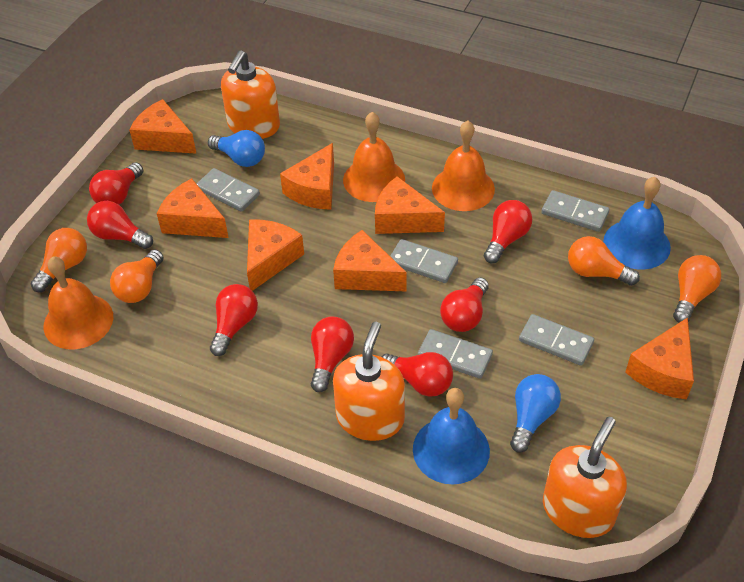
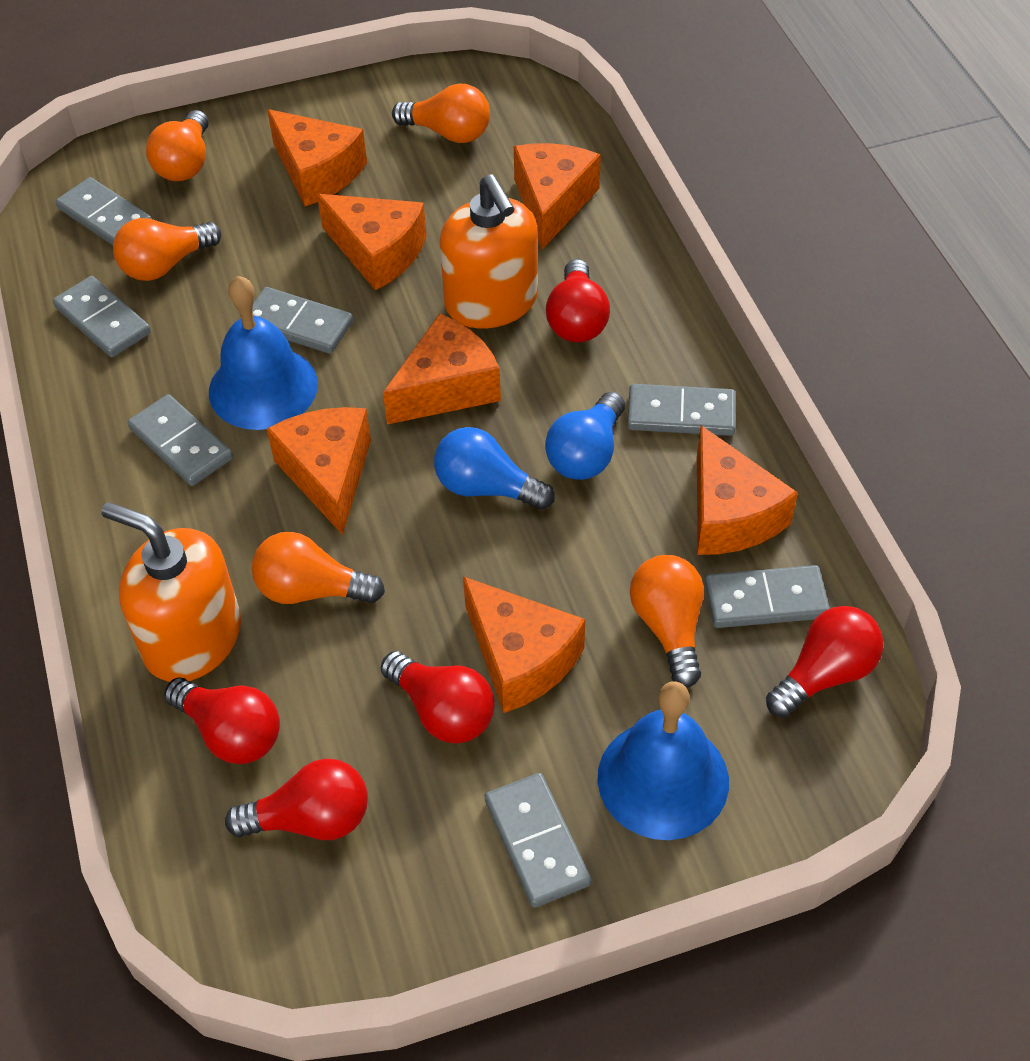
grey domino: [196,168,260,212] [390,239,458,283] [418,329,493,379] [519,314,594,366] [541,190,609,232] = 5 -> [53,276,151,357] [56,177,152,245] [128,394,233,486] [252,287,353,354] [485,773,591,908] [627,384,736,436] [705,565,830,628] = 7
orange bell: [44,256,113,349] [343,112,405,202] [432,120,495,211] = 3 -> none = 0
orange light bulb: [31,228,87,292] [110,249,164,303] [568,236,640,286] [673,255,721,323] = 4 -> [113,218,221,281] [146,110,208,181] [251,532,385,604] [392,84,490,143] [630,555,704,688] = 5
orange soap dispenser: [221,50,280,139] [333,322,405,441] [543,417,627,538] = 3 -> [101,502,241,682] [440,174,538,328] = 2
red light bulb: [87,201,153,249] [89,162,144,205] [210,284,258,356] [311,317,354,392] [382,352,453,397] [440,277,489,332] [484,200,532,263] = 7 -> [164,678,280,764] [225,758,368,840] [381,651,495,744] [546,259,610,342] [766,606,884,717] = 5

